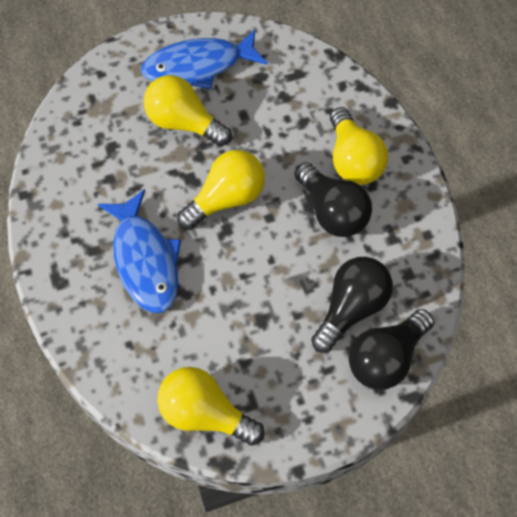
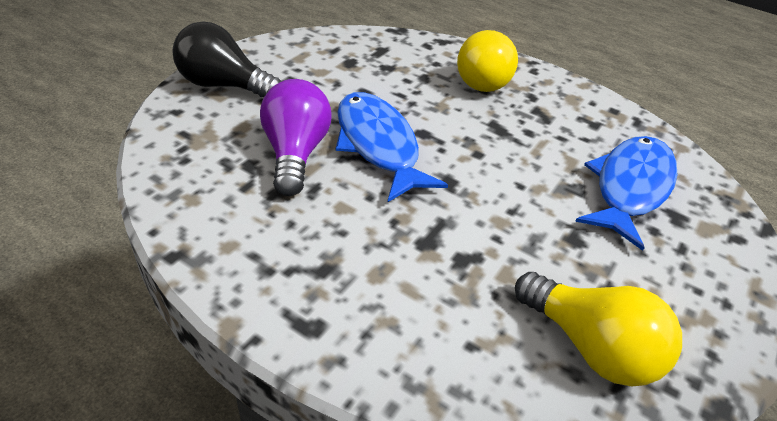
black light bulb: [295,162,372,237] [311,257,393,353] [349,309,434,390] = 3 -> [173,21,281,97] = 1
purple light bulb: none = 0 -> [260,79,331,196] = 1
yellow light bulb: [144,75,232,146] [157,367,264,446] [177,150,265,230] [330,107,388,185] = 4 -> [457,30,518,92] [515,272,682,386] = 2

